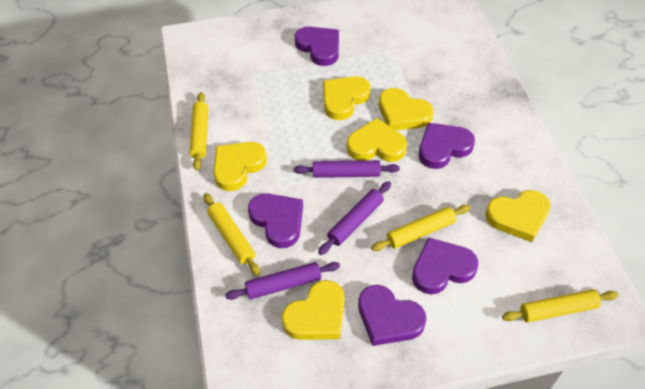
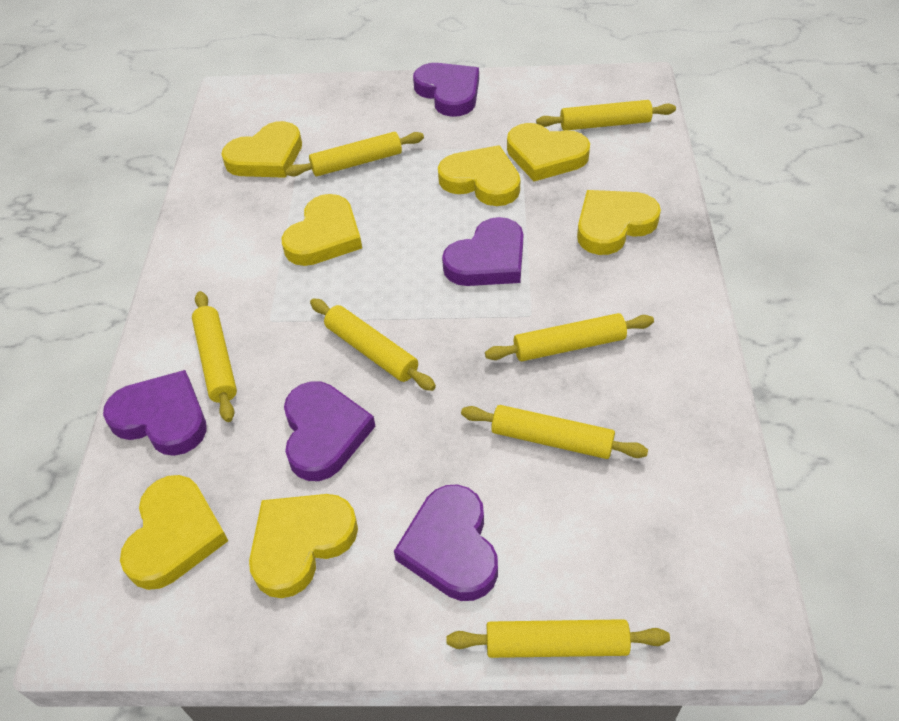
purple rolling pin: [225,262,340,300] [294,160,400,178] [318,181,391,255] = 3 -> none = 0
yellow heart: [213,142,267,191] [282,280,345,340] [323,76,371,120] [347,118,407,162] [379,88,433,130] [485,190,551,242] = 6 -> [120,475,228,590] [221,121,302,178] [249,494,358,598] [281,194,362,266] [438,145,520,206] [507,123,590,181] [577,190,661,255] = 7
yellow rolling pin: [190,92,208,170] [204,193,260,276] [371,205,470,251] [502,289,618,323] = 4 -> [192,291,237,422] [285,132,424,176] [310,298,436,391] [446,619,670,658] [461,405,648,459] [485,313,654,361] [536,100,676,131] = 7

